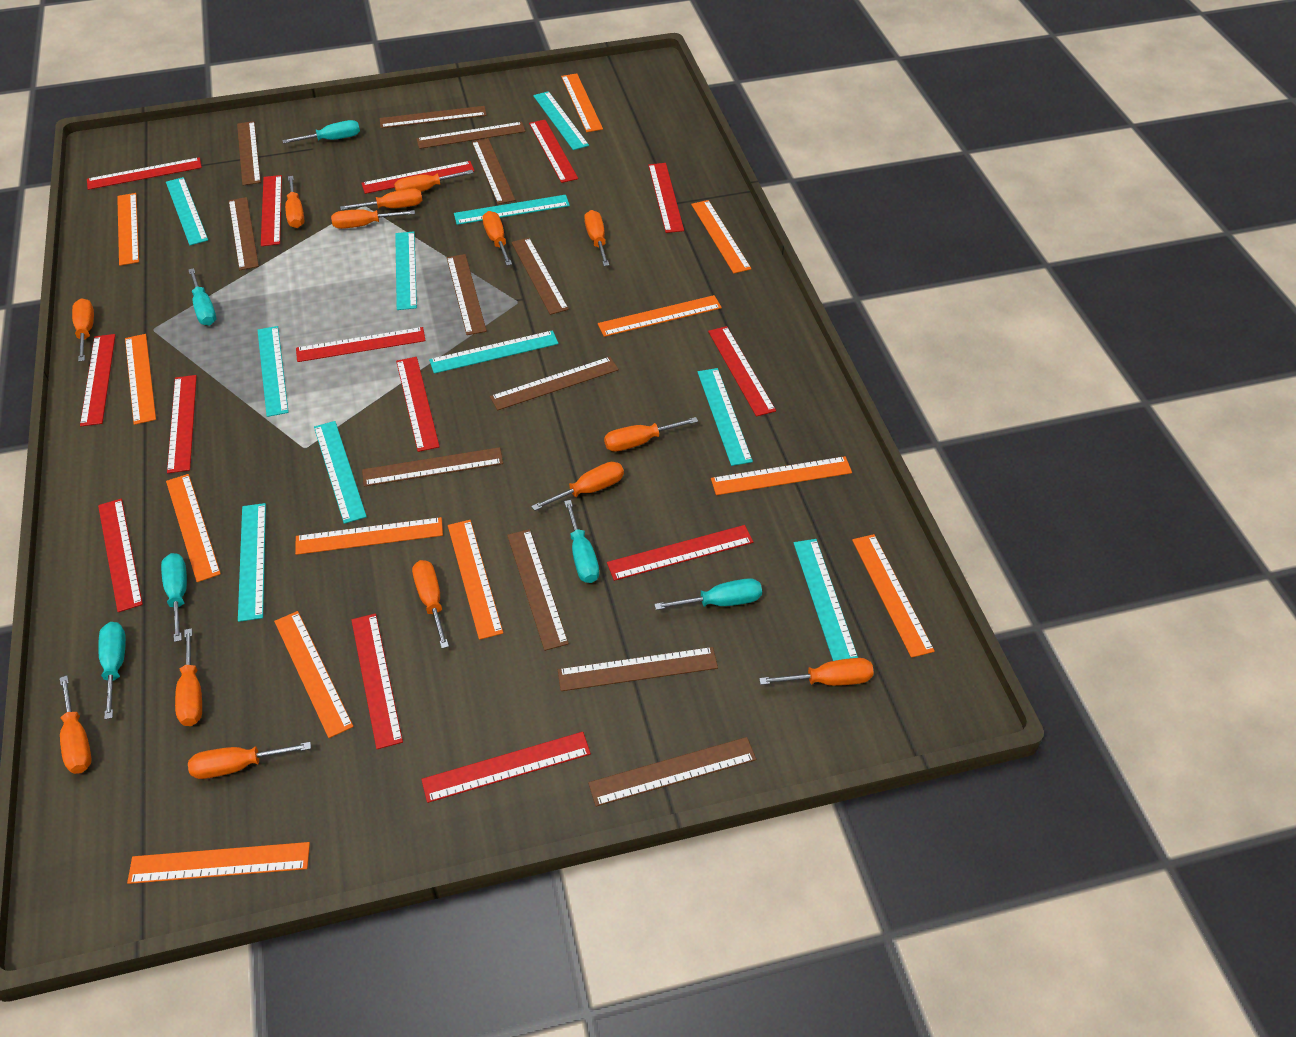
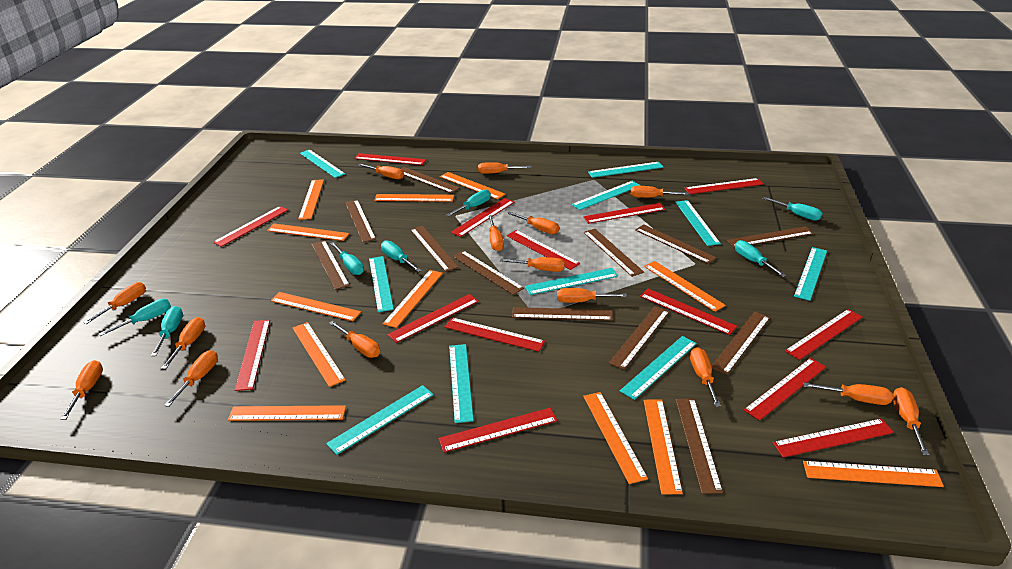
orange screwdriver: [60,675,92,774] [72,298,94,362] [175,628,202,726] [188,742,311,779] [285,176,304,228] [331,209,415,229] [340,188,423,210] [394,170,474,192] [412,560,449,649] [482,211,512,266] [532,462,624,511] [584,210,609,266] [604,417,698,452] [759,658,874,686] = 14 -> [60,360,103,420] [83,282,146,324] [161,317,205,369] [164,350,218,407] [329,321,380,358] [358,164,404,179] [478,162,532,174] [488,215,504,251] [500,257,565,272] [507,211,559,234] [557,288,627,303] [631,186,689,198] [690,347,721,407] [803,382,893,405] [893,387,929,455] = 15
turquoise screwdriver: [98,622,126,719] [161,553,187,642] [188,268,216,326] [282,120,360,144] [564,500,599,583] [654,578,762,610] = 6 -> [99,299,171,336] [151,306,183,356] [330,242,364,275] [381,240,422,272] [446,190,491,217] [735,240,786,277] [763,197,823,221] = 7

